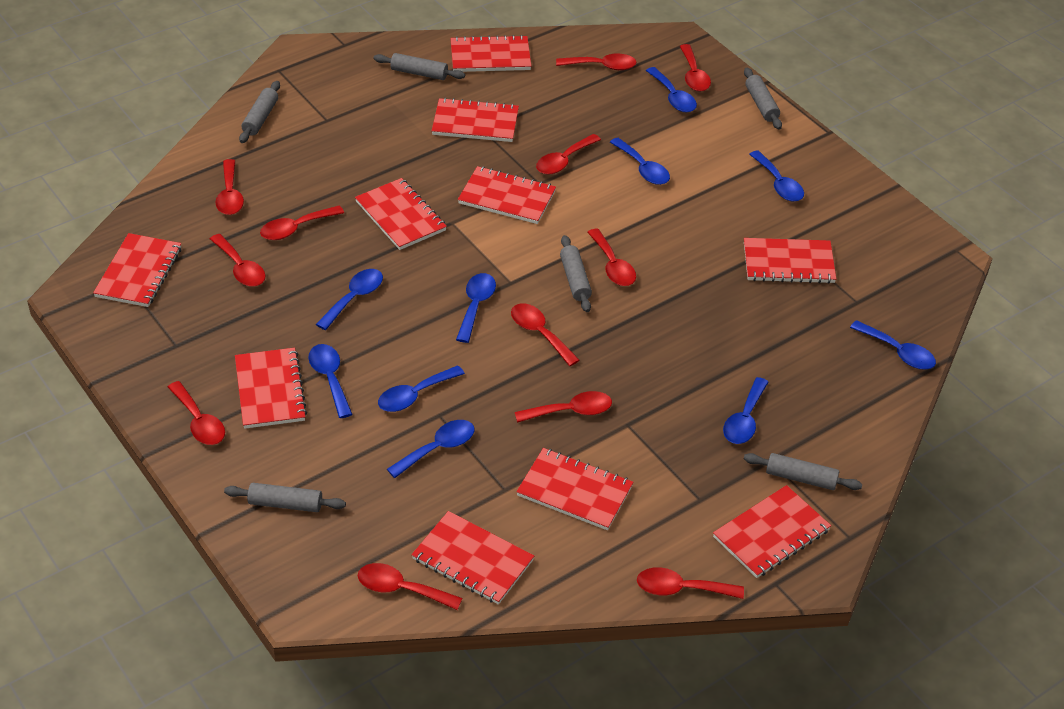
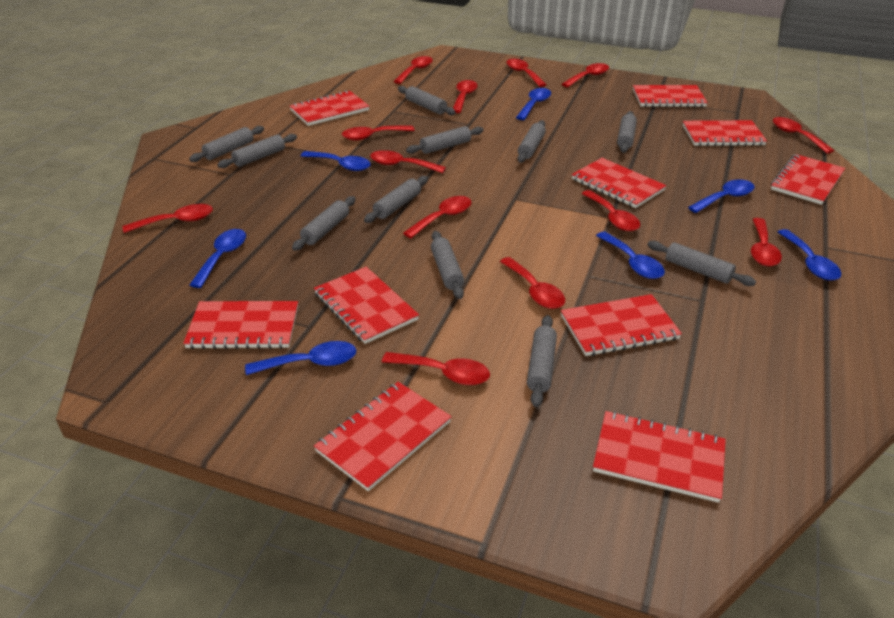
blue spoon: [308,344,353,418] [316,269,383,330] [378,365,465,412] [387,420,474,478] [456,273,496,343] [610,138,670,185] [646,67,697,113] [723,377,768,444] [749,151,804,202] [850,320,936,369] = 10 -> [190,229,246,288] [245,341,356,375] [301,151,371,171] [516,88,551,120] [596,232,665,279] [688,179,755,213] [778,229,841,280] = 7
grey rolling pin: [224,483,346,512] [239,81,280,143] [374,53,465,80] [560,235,592,312] [744,68,782,130] [744,453,862,490] = 6 -> [189,126,264,162] [217,134,297,168] [292,196,356,251] [364,176,428,223] [398,86,456,115] [406,126,484,154] [431,231,464,299] [518,120,546,163] [527,315,557,407] [617,111,637,153] [648,241,756,286] = 11
red spoon: [168,381,225,445] [210,234,266,287] [215,159,244,215] [260,206,344,240] [358,563,462,610] [511,303,579,366] [515,391,612,423] [536,134,601,175] [556,54,637,70] [588,229,636,286] [637,567,744,599] [680,44,711,92] = 12 -> [122,204,213,233] [342,126,415,140] [370,150,446,173] [382,352,490,385] [394,56,433,84] [403,196,471,238] [453,80,478,113] [500,257,565,309] [506,59,547,87] [562,63,609,87] [581,190,640,231] [751,218,782,266] [773,117,834,154] = 13

